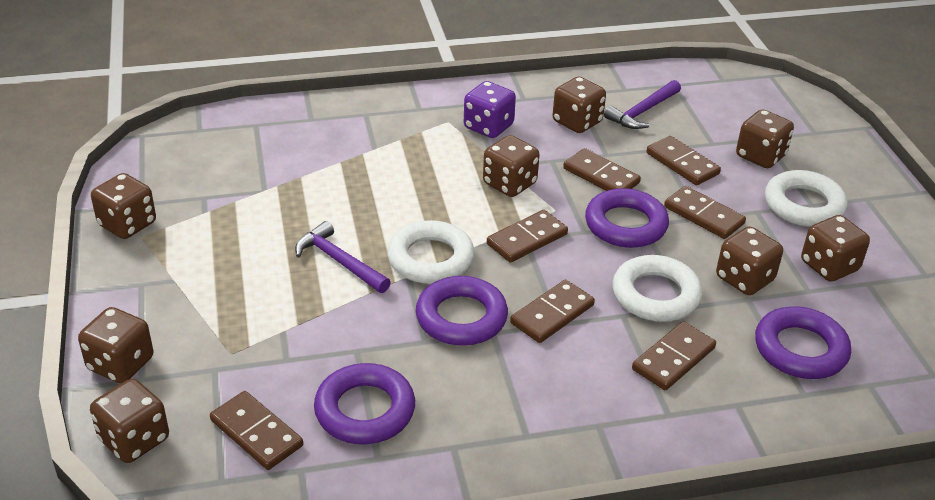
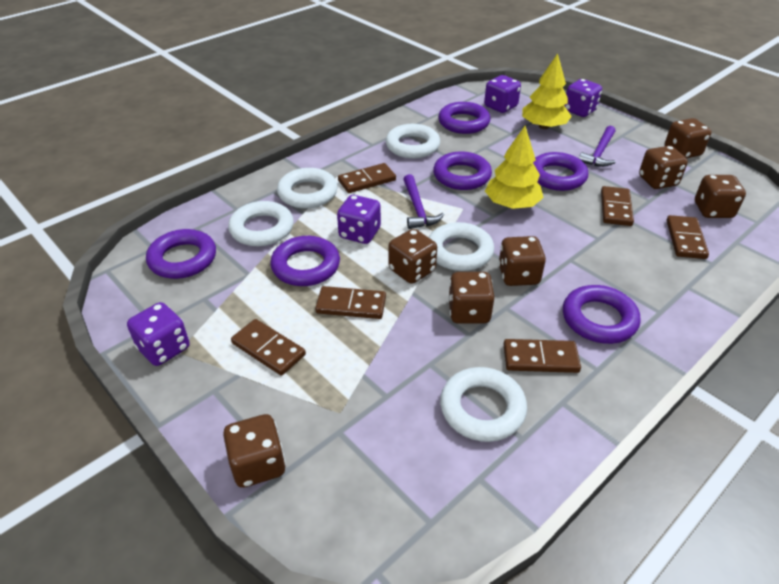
brown dice: [78,307,153,383] [90,379,169,463] [91,173,156,239] [483,135,539,197] [553,77,606,133] [716,227,783,295] [736,110,794,168] [801,215,870,282] = 8 -> [223,414,286,488] [388,229,437,284] [448,272,495,324] [498,236,546,286] [639,146,688,189] [665,118,712,158] [695,175,746,218] = 7
brown domino: [210,391,303,470] [487,210,568,263] [510,280,595,343] [563,148,641,191] [632,321,716,390] [646,136,721,185] [664,186,746,239] = 7 -> [231,319,306,376] [315,286,386,319] [338,163,396,193] [503,339,581,373] [601,186,634,226] [666,215,709,259] = 6
purple dice: [464,81,516,138] = 1 -> [127,302,190,366] [337,195,381,244] [484,75,521,113] [564,79,602,117] = 4
purple ring: [314,363,415,444] [416,276,508,346] [585,188,669,248] [755,306,851,379] = 4 -> [146,229,216,279] [270,236,340,286] [433,151,492,190] [438,102,490,134] [533,152,588,191] [563,285,640,344] = 6
white ring: [387,220,475,284] [612,255,703,322] [765,170,848,227] = 3 -> [228,201,294,246] [277,168,338,208] [386,124,440,159] [429,222,494,271] [440,367,527,442] = 5
yellow tree: none = 0 -> [485,126,544,209] [522,53,572,129] = 2

